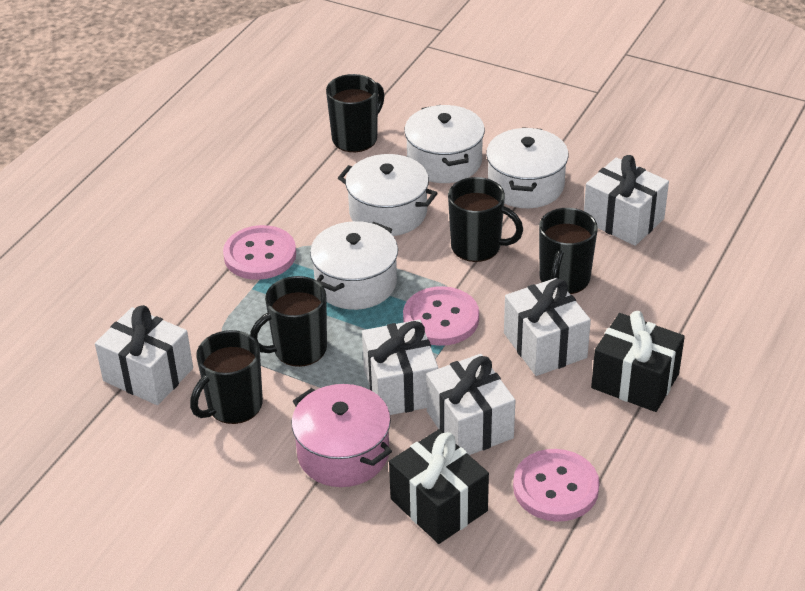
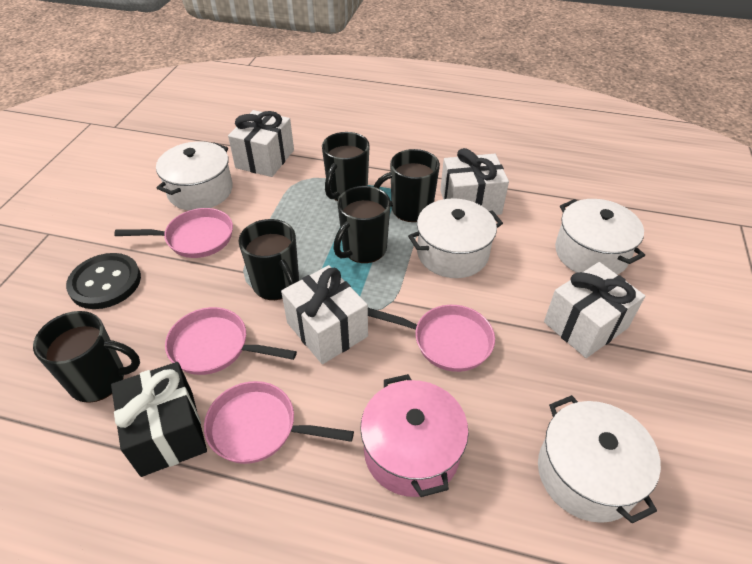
black button: none = 0 -> [66,253,141,309] = 1
black gift: [389,429,489,544] [591,311,685,412] = 2 -> [111,362,207,477] = 1
pink button: [223,225,296,280] [403,286,479,346] [513,449,600,522] = 3 -> none = 0
pink pan: none = 0 -> [114,208,233,258] [165,307,297,375] [204,381,354,464] [368,305,495,372] = 4
white gift: [95,305,193,405] [362,320,438,415] [426,354,515,455] [504,278,591,376] [584,155,669,246] = 5 -> [228,110,294,177] [281,265,368,364] [440,148,509,215] [544,262,645,358] = 4

